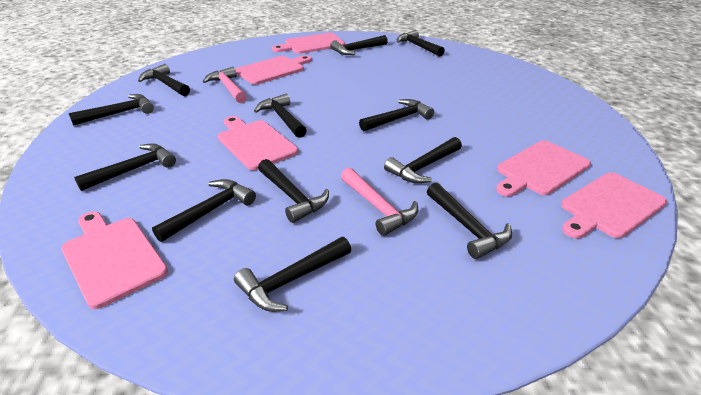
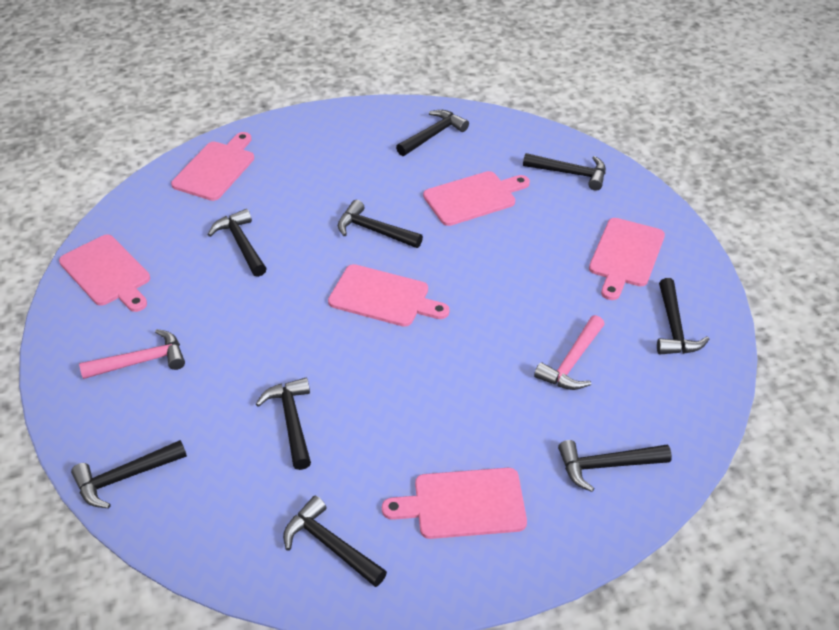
black hammer: [68,94,154,126] [74,143,176,191] [138,64,190,96] [152,179,256,242] [234,237,351,312] [254,94,307,138] [258,159,329,223] [330,35,388,55] [359,99,434,131] [384,137,462,183] [397,30,445,57] [427,183,512,259] = 12 -> [71,440,187,508] [208,209,267,277] [256,378,311,470] [283,496,387,587] [338,200,423,248] [396,110,469,156] [523,153,606,191] [558,440,672,492] [657,278,709,355] = 9

